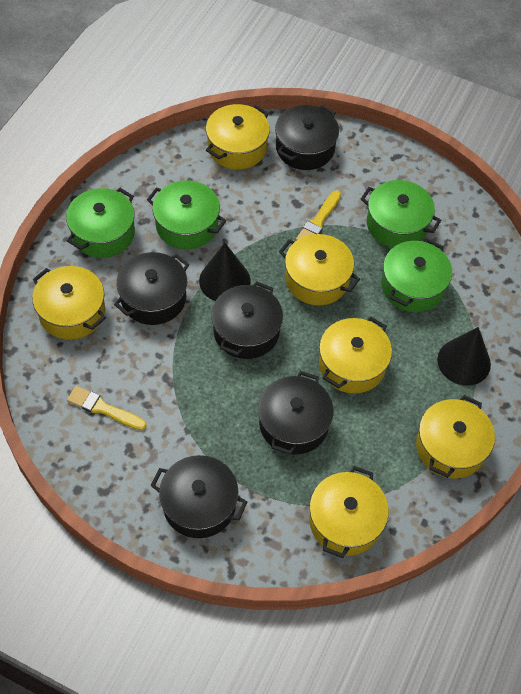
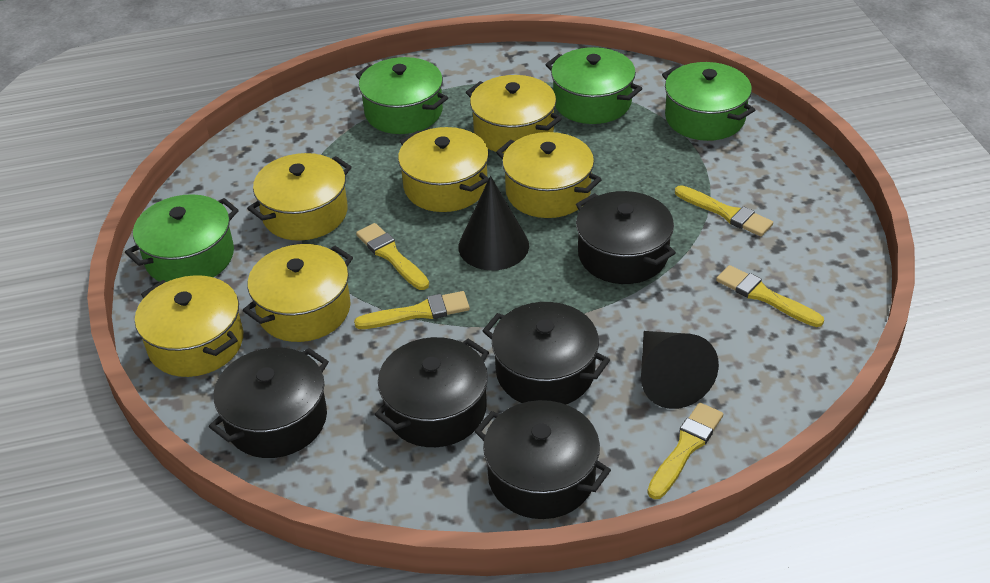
yellow brush: [67,386,147,431] [296,191,341,241] = 2 -> [354,291,470,329] [356,223,429,290] [647,403,723,499] [675,185,773,236] [716,265,824,327] = 5

